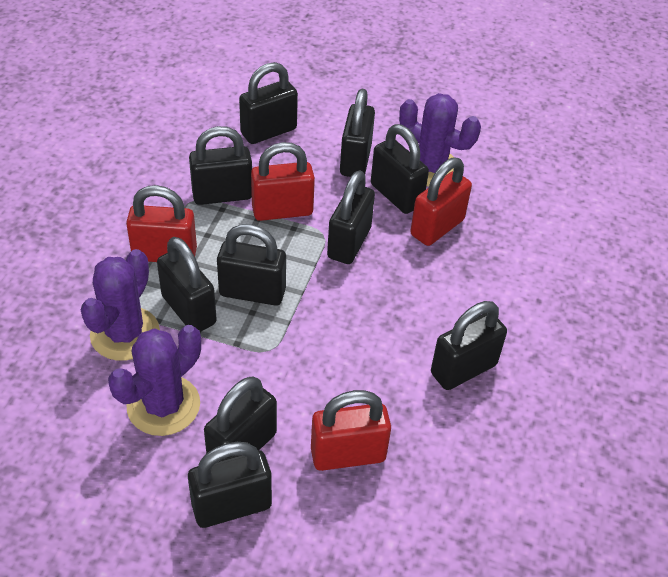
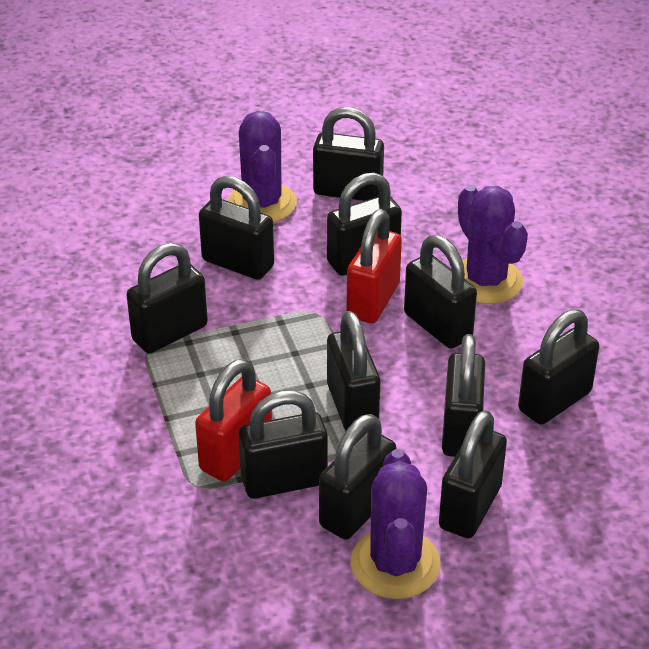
black padlock: [157,237,217,332] [188,442,272,528] [189,126,252,205] [204,377,277,460] [217,224,286,306] [239,62,298,144] [327,170,375,264] [340,89,375,177] [371,124,429,214] [431,301,507,390] = 10 -> [126,243,208,353] [199,176,274,280] [239,390,328,499] [313,107,384,201] [319,414,396,539] [327,173,402,276] [327,311,380,431] [404,235,477,349] [439,410,507,538] [442,334,485,457] [518,309,599,425] = 11
red padlock: [126,185,197,262] [251,142,315,221] [311,390,391,471] [410,157,472,246] = 4 -> [195,359,272,482] [346,209,402,323] = 2

